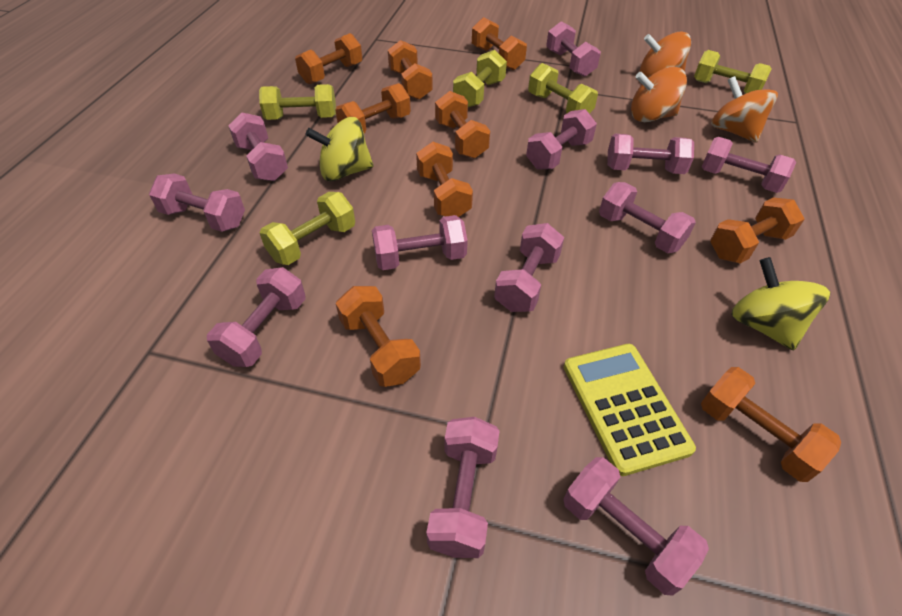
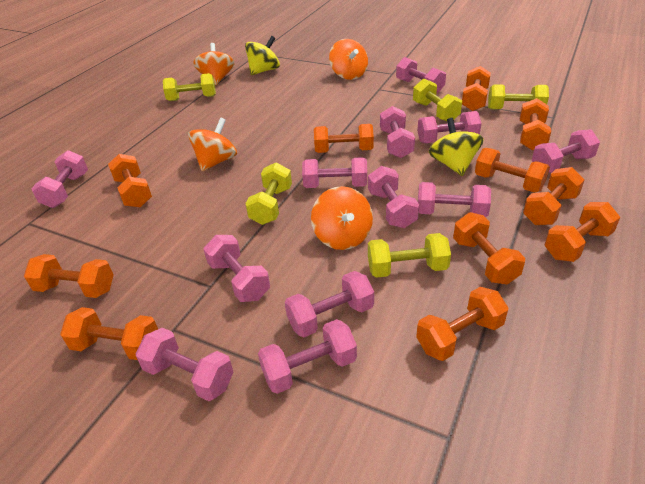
orange dumbbell: [295,33,362,84] [335,83,411,133] [336,286,421,387] [388,40,433,100] [416,142,473,217] [435,91,490,158] [472,17,527,70] [701,367,841,482] [710,197,805,263] = 9 -> [24,254,114,298] [60,307,158,360] [108,154,152,207] [314,124,374,153] [416,287,508,361] [453,212,525,284] [462,66,491,111] [475,148,550,193] [520,98,551,151] [523,167,585,225] [545,202,620,262] = 11
orange spinning top: [631,67,687,122] [640,32,691,78] [711,76,778,143] = 3 -> [188,118,237,171] [193,43,234,85] [311,186,373,250] [329,39,368,80] = 4
yellow calculator: [564,344,696,476] = 1 -> none = 0

